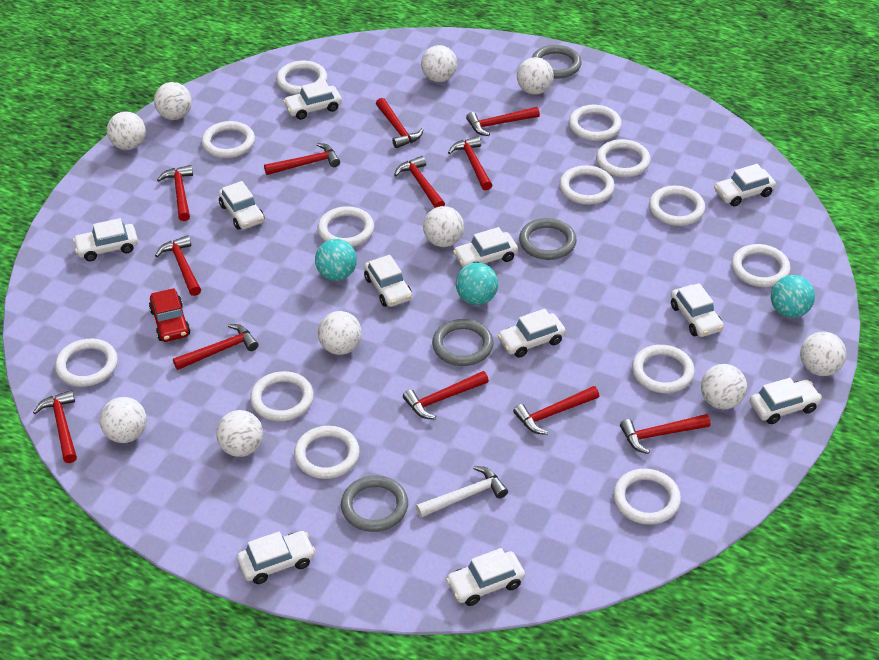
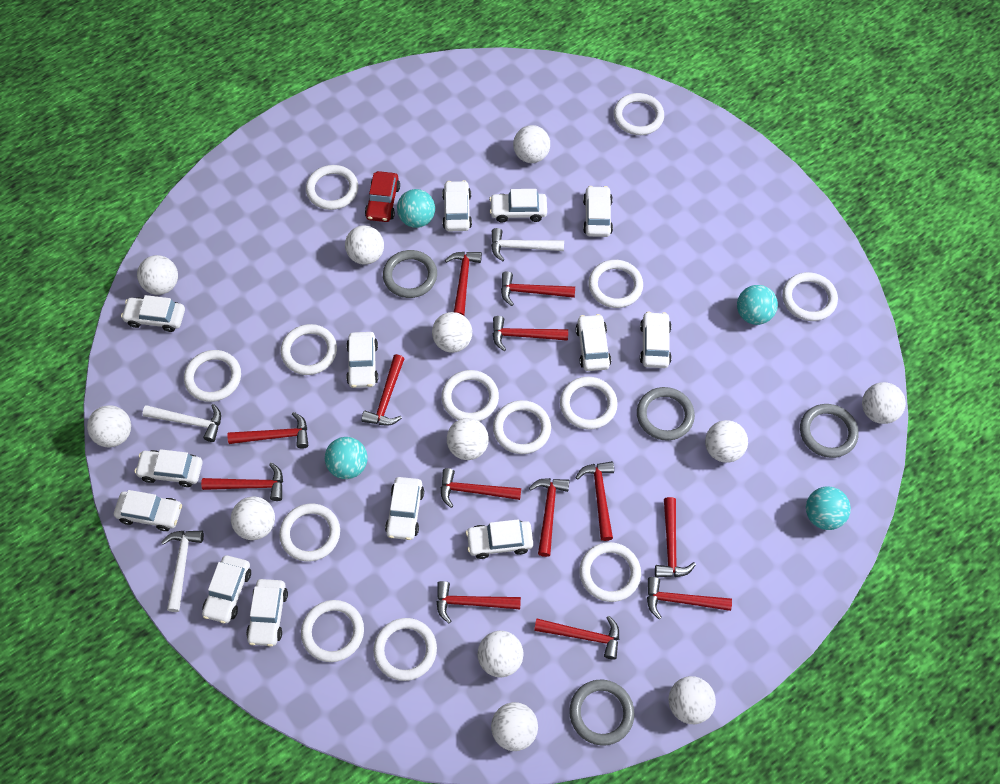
red hammer: [33,390,77,463] [155,235,201,296] [157,165,193,221] [173,324,259,370] [264,143,340,175] [376,98,423,148] [394,156,445,208] [403,371,489,419] [448,136,492,191] [466,107,540,136] [513,386,599,435] [620,414,710,454] = 12 -> [201,463,283,501] [227,412,308,449] [362,354,405,426] [437,581,521,623] [441,468,521,508] [445,252,482,316] [493,316,568,351] [501,271,575,306] [529,478,570,557] [534,616,619,660] [575,461,614,541] [647,577,732,619] [655,497,696,577] = 13
turquoise ball: [315,239,357,281] [456,263,498,305] [771,275,815,318] = 3 -> [325,437,368,479] [397,189,435,228] [737,285,778,325] [806,487,851,530] = 4
white ball: [99,397,147,443] [107,111,146,150] [154,82,192,120] [216,410,263,457] [318,311,362,355] [421,45,457,82] [423,206,464,247] [517,57,554,95] [701,364,747,409] [800,332,846,376] = 10 -> [87,405,131,447] [137,255,178,295] [231,496,275,540] [345,225,384,265] [432,312,472,353] [447,418,489,460] [478,631,523,678] [491,702,538,751] [513,125,550,163] [668,676,716,724] [705,420,748,463] [862,382,906,424] = 12
white car: [73,218,138,261] [218,181,264,230] [237,531,315,584] [283,80,342,120] [364,255,412,307] [446,548,525,606] [453,227,518,268] [497,309,566,358] [671,283,724,337] [714,164,776,207] [750,378,822,424] = 11 -> [114,490,182,531] [121,295,185,332] [135,449,203,487] [202,556,251,623] [246,579,288,646] [346,332,378,388] [385,477,424,540] [442,180,472,231] [466,519,533,559] [489,189,547,223] [576,314,611,371] [583,186,613,237] [640,311,672,368] = 13
white hammer: [416,466,508,518] = 1 -> [143,404,221,442] [161,530,204,612] [491,228,564,261] = 3

